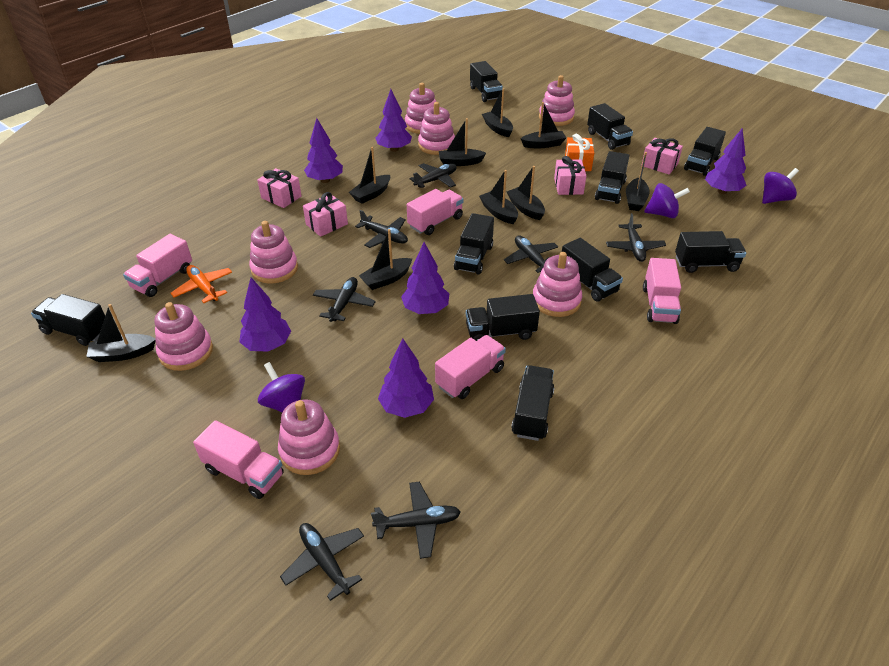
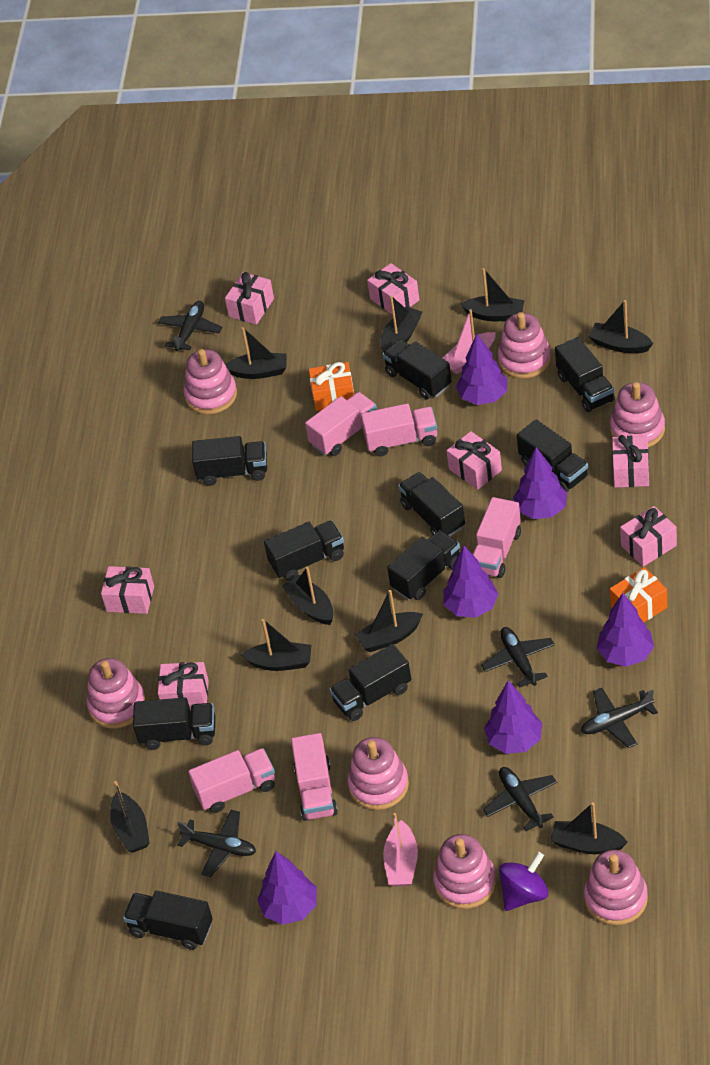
black plane: [280,523,364,601] [313,277,376,322] [355,210,408,248] [371,482,461,559] [409,163,457,188] [504,235,558,273] [606,213,666,262] = 7 -> [158,301,223,351] [177,810,256,877] [481,627,555,688] [483,767,557,831] [581,688,658,748] = 5
orange gift: [565,134,594,171] = 1 -> [309,362,354,411] [610,567,667,622] = 2
orange plane: [171,265,232,303] = 1 -> none = 0
pink boat: none = 0 -> [383,813,418,886] [443,309,496,374] = 2
pink gift: [257,168,302,208] [303,192,348,237] [554,156,586,195] [641,138,683,174] = 4 -> [101,566,154,614] [158,662,209,710] [225,272,274,325] [367,263,419,314] [447,431,502,490] [612,435,649,488] [620,506,677,567] = 7
purple spinning top: [258,362,305,412] [644,183,690,218] [762,168,799,204] = 3 -> [499,852,549,911] = 1

